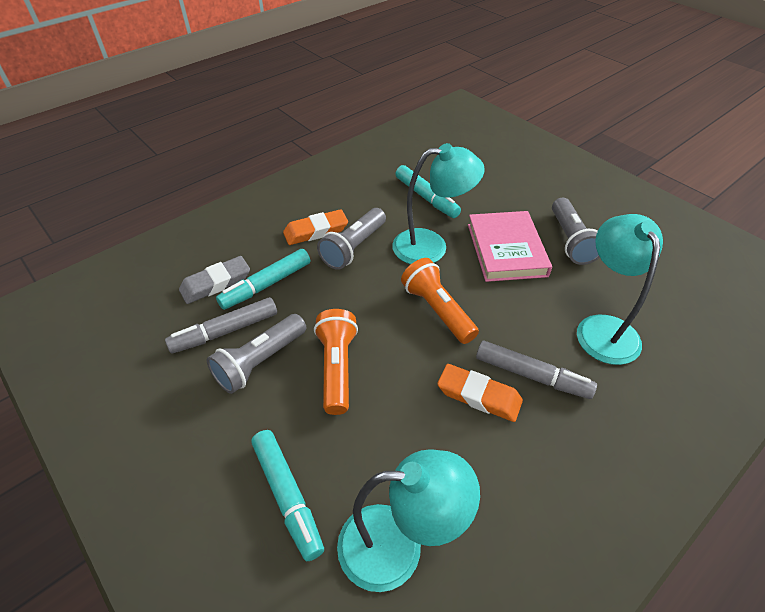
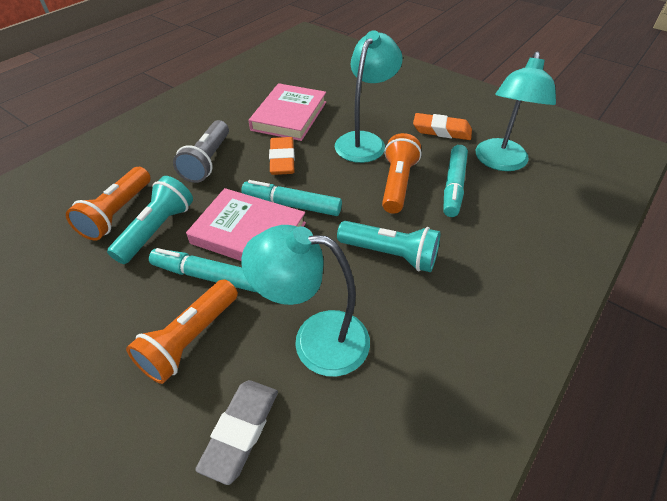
grey flashlight: [207,314,306,394] [317,208,386,270] [552,198,600,265] = 3 -> [173,120,229,183] = 1
grey marker: [165,297,277,354] [476,341,597,399] = 2 -> none = 0
orange flashlight: [314,309,358,415] [401,258,479,344] = 2 -> [66,167,151,241] [126,279,238,384] [382,133,422,214] = 3
pink book: [468,211,552,282] = 1 -> [186,188,306,261] [249,83,326,141] = 2
turquoise flashlight: none = 0 -> [107,176,193,264] [337,221,440,272] = 2

